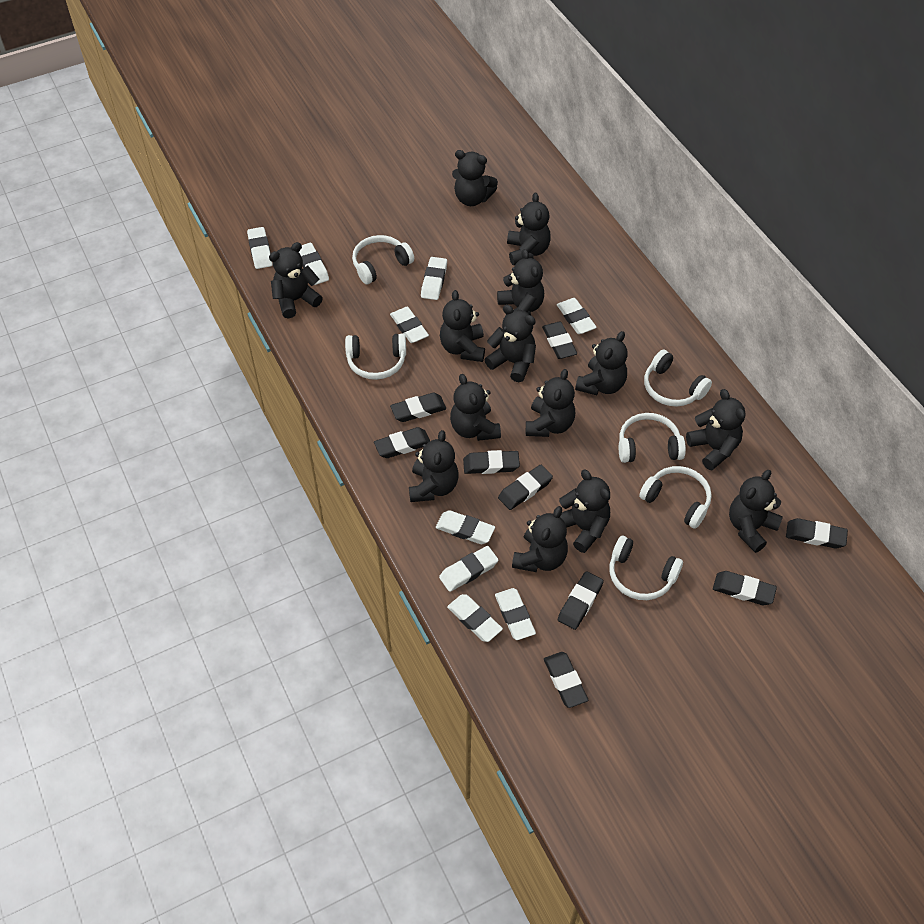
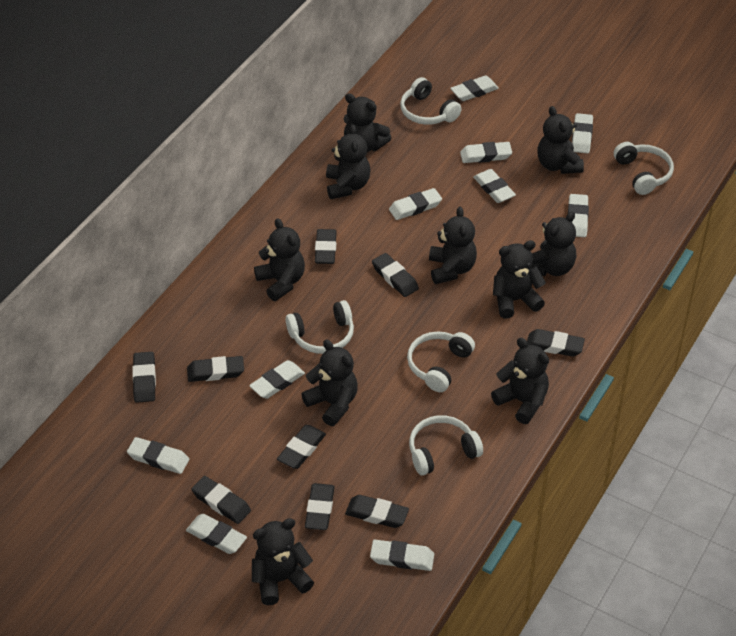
black teddy bear: [269,242,323,318] [409,430,458,502] [440,290,485,362] [450,374,501,441] [452,150,498,206] [485,305,536,382] [497,249,544,316] [507,193,551,265] [512,506,568,572] [526,369,575,437] [559,470,610,553] [575,331,628,395] [686,389,745,470] [729,470,783,553] = 14 -> [252,518,314,605] [254,218,305,301] [301,339,358,426] [326,124,370,199] [344,93,391,152] [429,206,477,284] [491,338,549,424] [493,240,546,318] [530,211,576,276] [537,106,584,174] = 10
white eraser: [247,227,273,269] [299,243,329,285] [390,307,429,343] [421,257,447,300] [436,510,495,544] [439,546,498,592] [447,594,503,642] [495,588,536,640] [557,298,597,334] = 9 -> [127,437,189,474] [186,514,247,554] [249,360,305,399] [370,540,434,571] [389,188,442,220] [450,76,499,101] [460,142,512,163] [473,169,516,203] [568,194,589,237] [572,113,593,154] = 10
white headphones: [345,333,406,380] [352,235,414,284] [610,536,683,600] [619,413,686,463] [639,466,712,529] [644,349,712,407] = 6 -> [286,300,354,354] [400,77,461,125] [407,331,475,392] [409,415,483,475] [614,142,674,195] = 5

